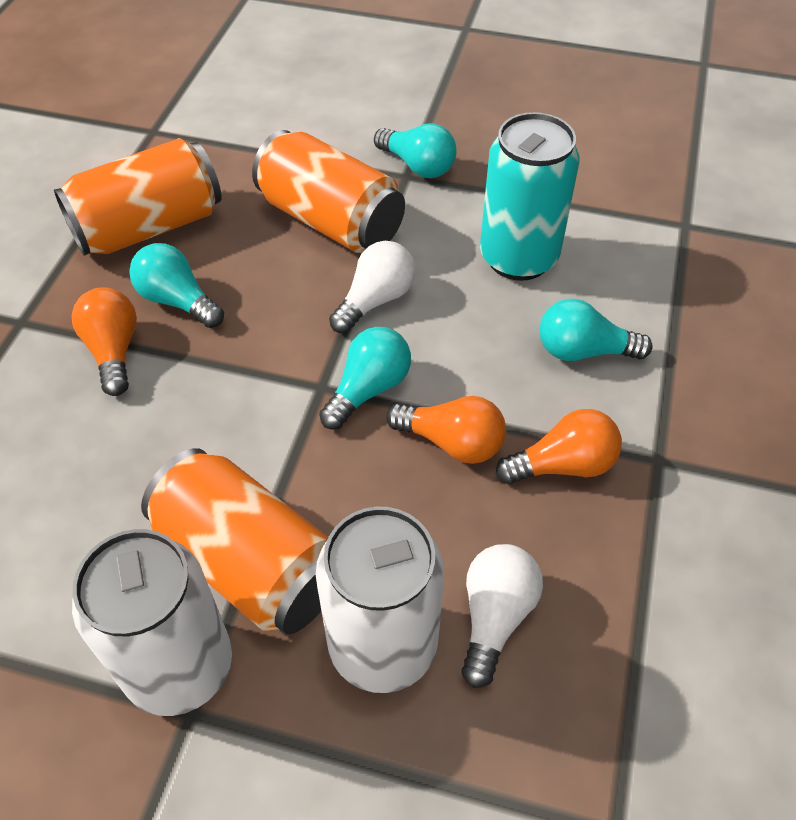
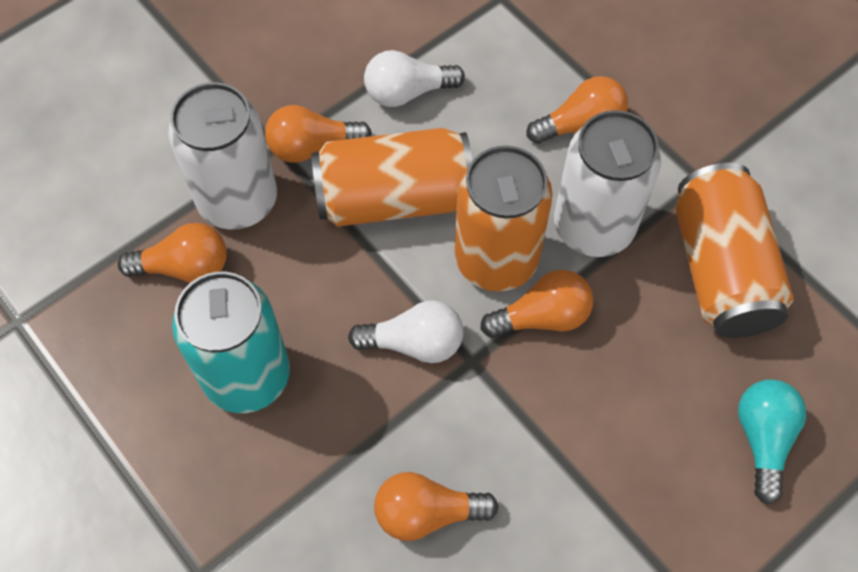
orange light bulb: [72,287,137,396] [386,396,506,464] [496,409,622,484] = 3 -> [118,223,227,283] [265,105,372,163] [374,472,499,541] [480,270,593,338] [527,76,628,144] = 5
turquoise light bulb: [129,243,224,328] [319,327,411,429] [374,123,457,178] [539,299,653,361] = 4 -> [738,380,806,504] = 1

